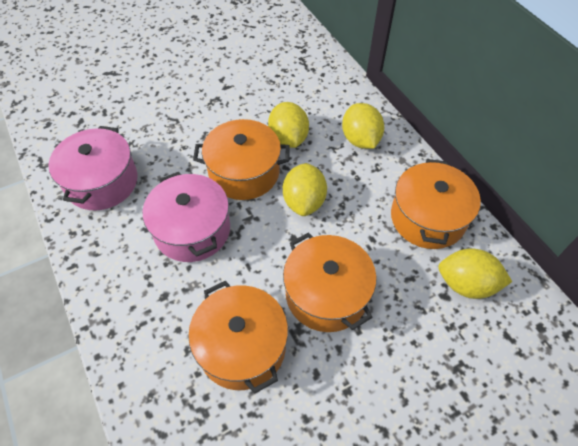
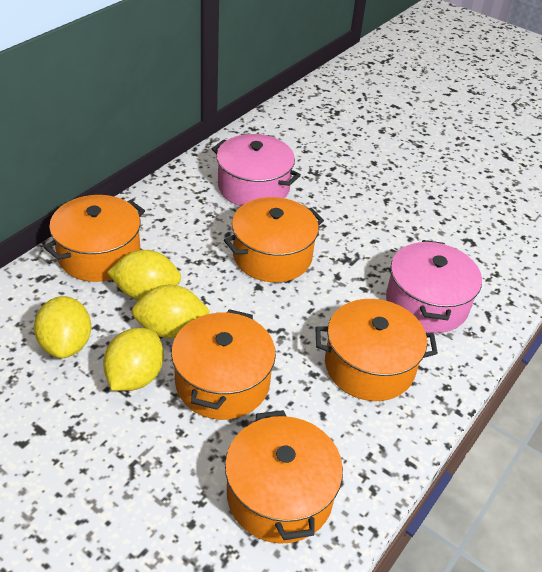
orange pot: [188,281,288,394] [193,119,290,200] [283,232,377,332] [391,159,481,249] = 4 -> [44,195,145,282] [171,309,276,420] [224,197,324,282] [225,410,343,544] [315,299,438,401] = 5

